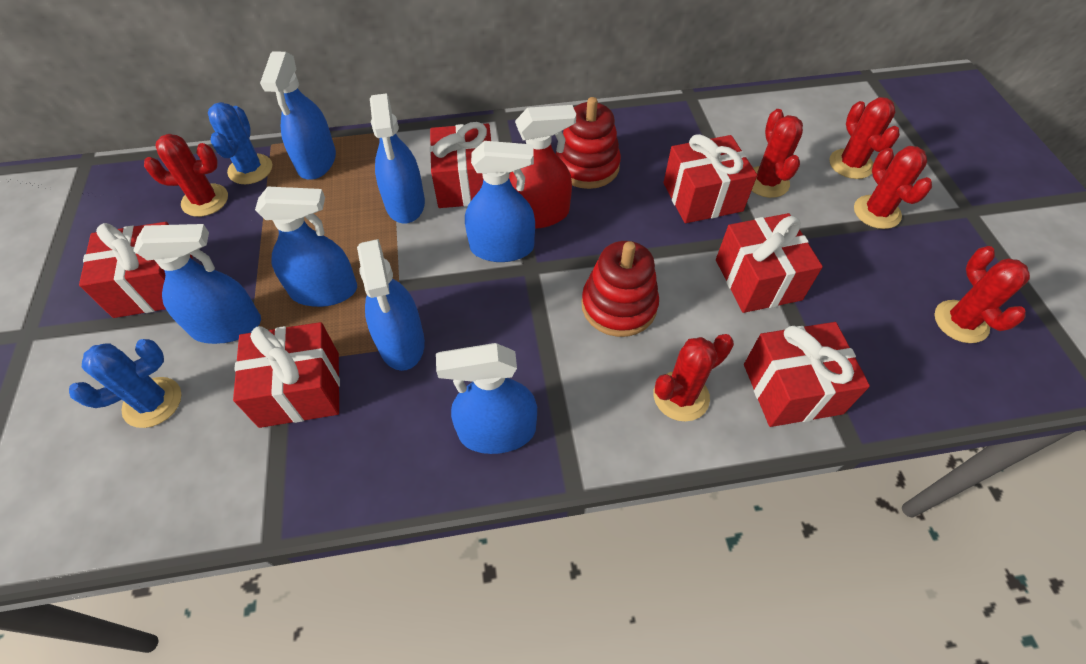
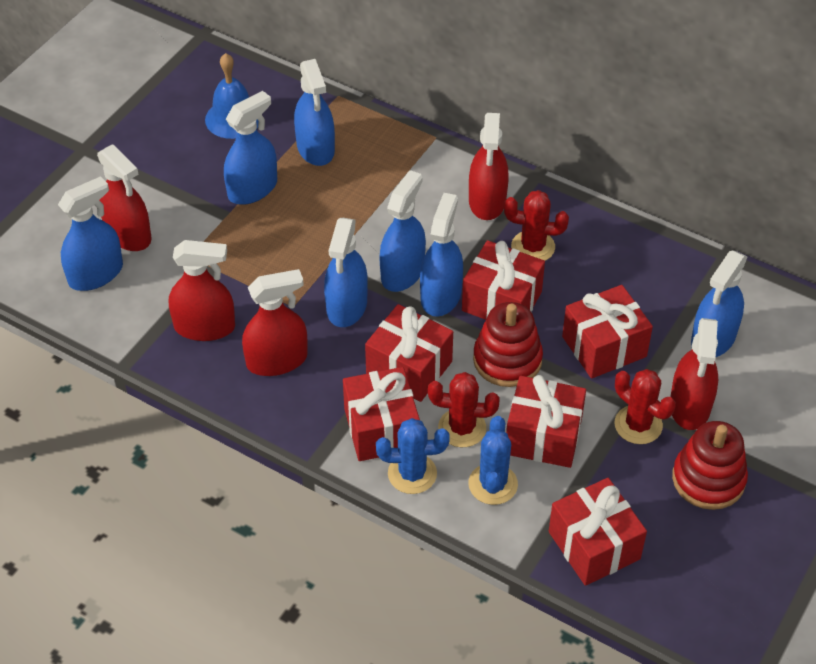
blue bell: none = 0 -> [205,53,258,139] = 1
red cactus: [144,134,228,217] [654,334,734,422] [752,109,803,198] [829,97,900,179] [854,146,932,229] [935,246,1030,343] = 6 -> [428,372,500,447] [504,190,569,261] [614,369,676,444] = 3
red spray bottle: [509,105,576,229] = 1 -> [97,144,152,251] [169,240,235,341] [242,269,308,376] [469,113,509,220] [670,318,718,430] = 5

